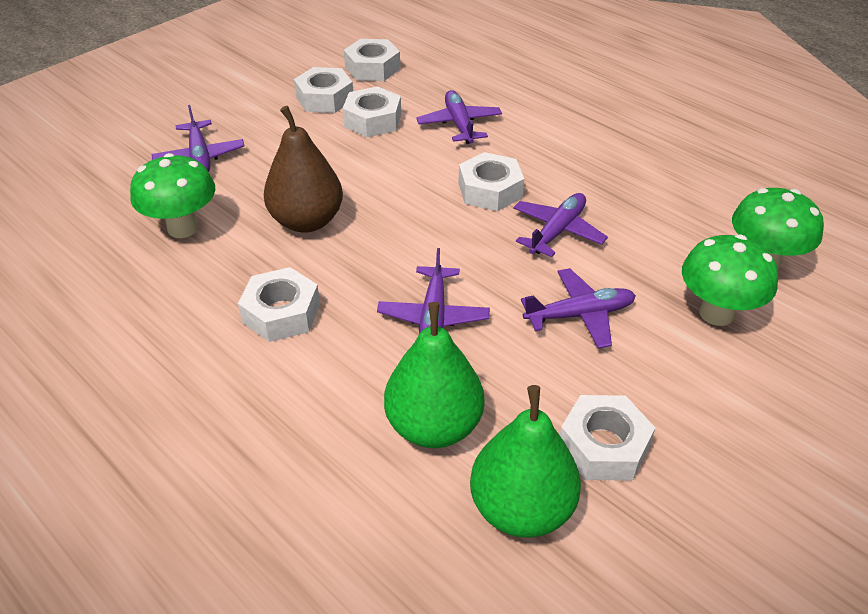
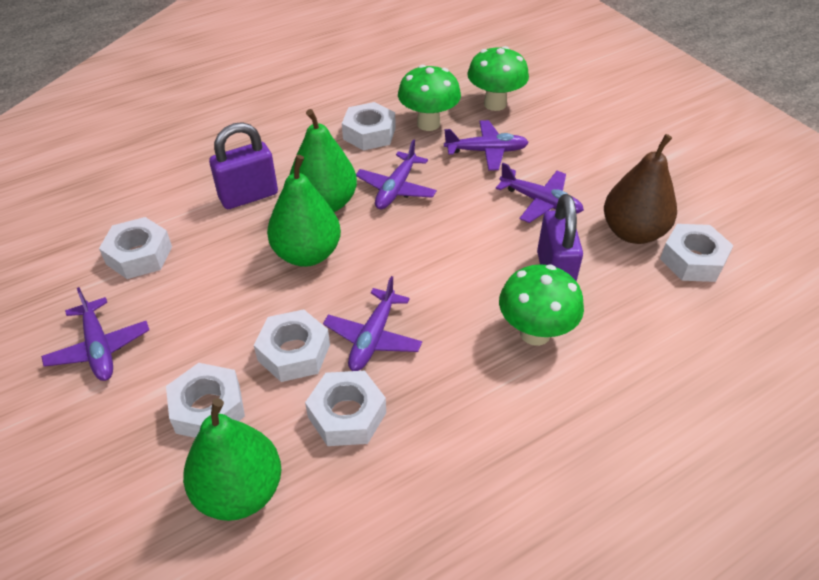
green pear: [384,302,484,448] [470,385,581,538] = 2 -> [183,398,281,521] [267,155,341,267] [290,109,357,212] = 3
purple padlock: none = 0 -> [209,122,278,209] [537,194,583,282] = 2

